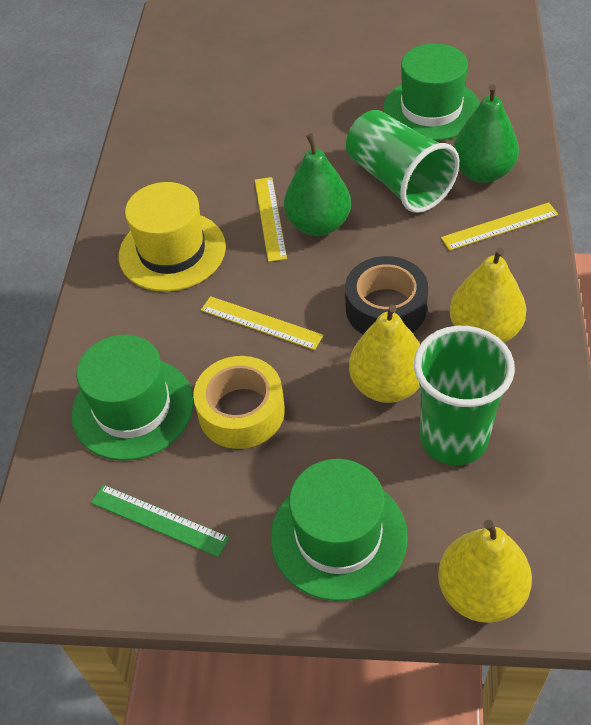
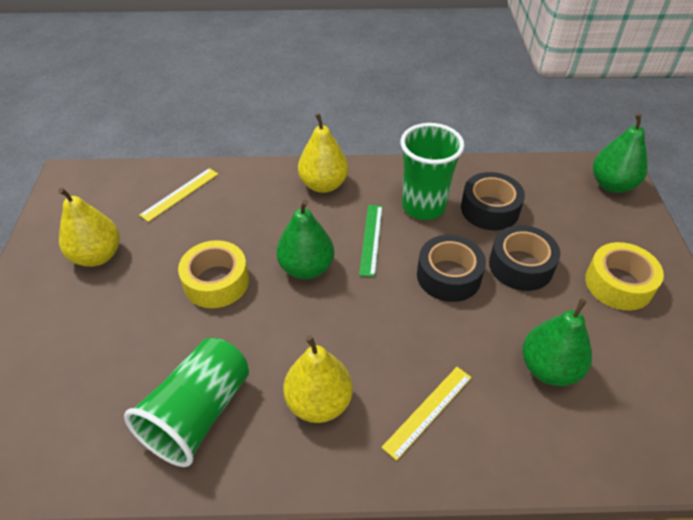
black tape: [345,256,428,334] = 1 -> [417,235,486,302] [461,172,525,230] [489,225,560,291] = 3
green hat: [72,335,194,461] [271,459,408,601] [383,43,480,141] = 3 -> none = 0
green pear: [284,133,351,236] [453,84,519,183] = 2 -> [276,200,334,279] [522,298,592,386] [593,113,648,193] = 3
yellow hat: [119,182,226,292] = 1 -> none = 0
yellow ruler: [201,296,323,350] [255,177,287,262] [441,202,558,251] = 3 -> [139,168,218,222] [381,367,472,461] = 2
yellow tape: [193,356,285,449] = 1 -> [178,240,249,308] [585,242,664,310] = 2

